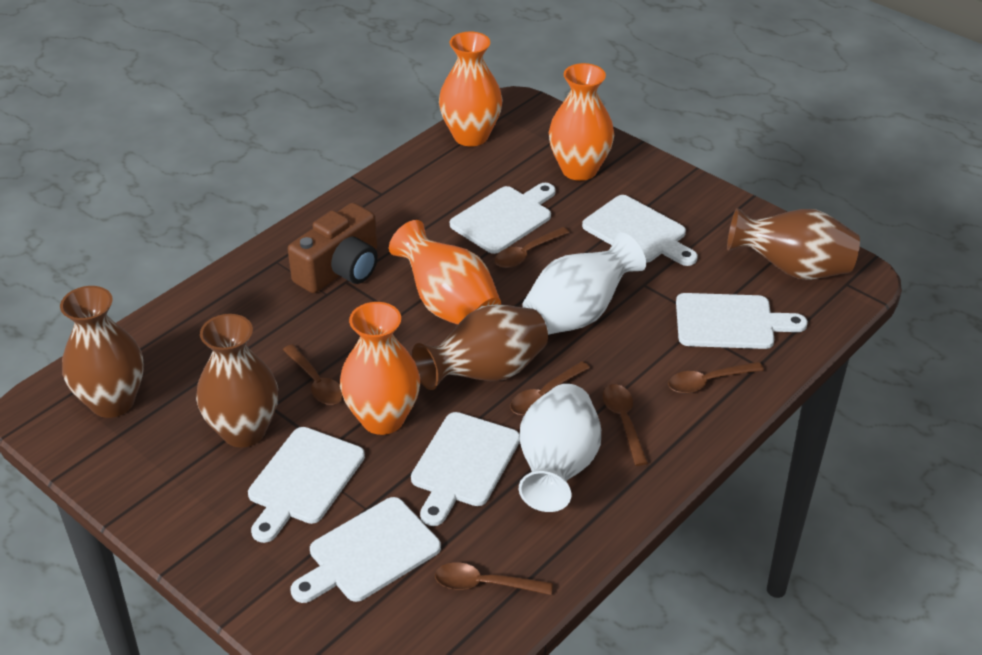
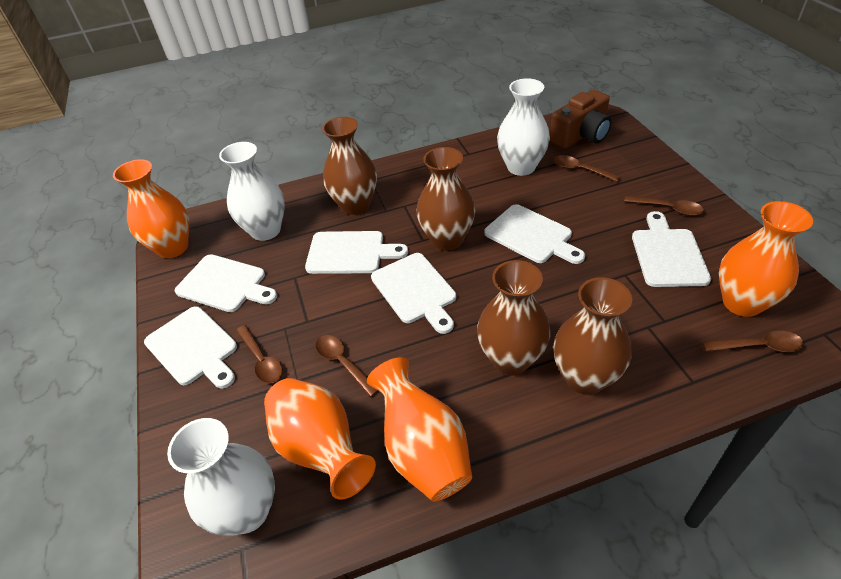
brown spoon: [283,344,343,405] [435,562,553,595] [495,227,570,268] [510,361,590,415] [602,384,648,466] [668,362,764,393] = 6 -> [236,325,283,383] [316,335,378,397] [553,155,621,182] [624,196,704,216] [702,331,804,352] = 5
white vase: [519,384,601,512] [522,232,646,335] = 2 -> [167,418,275,536] [219,142,285,241] [497,78,550,176] = 3

